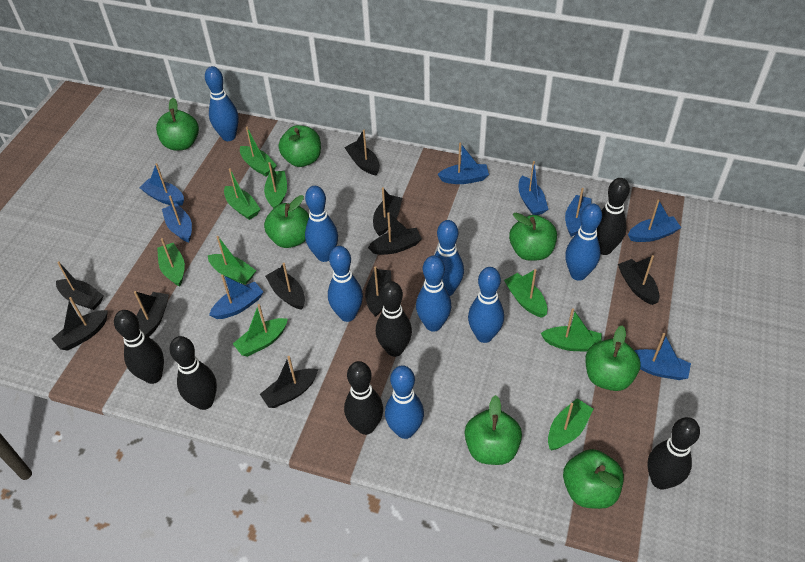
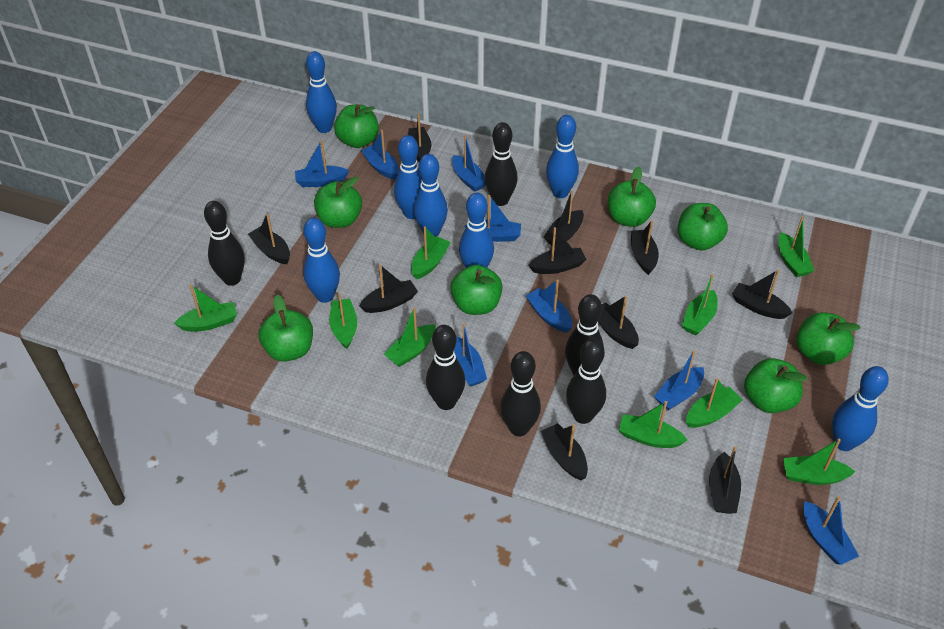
blue bowling pin: [205,66,239,141] [305,186,338,262] [328,246,363,322] [385,365,424,439] [416,255,451,332] [435,220,464,296] [468,267,504,343] [565,203,602,281] = 8 -> [303,218,340,303] [306,51,337,133] [394,135,422,219] [414,154,448,237] [459,192,494,268] [546,115,579,198] [832,366,889,451] = 7
green apple: [156,98,199,151] [264,195,309,248] [279,125,321,167] [465,395,522,465] [509,212,557,261] [563,449,624,509] [585,325,640,391] = 7 -> [259,295,313,362] [314,177,362,228] [334,104,379,148] [450,265,502,315] [608,167,656,227] [678,203,728,250] [744,358,808,413] [796,312,861,365] = 8

